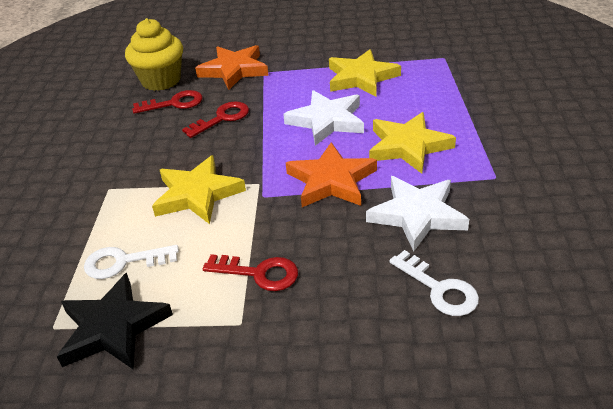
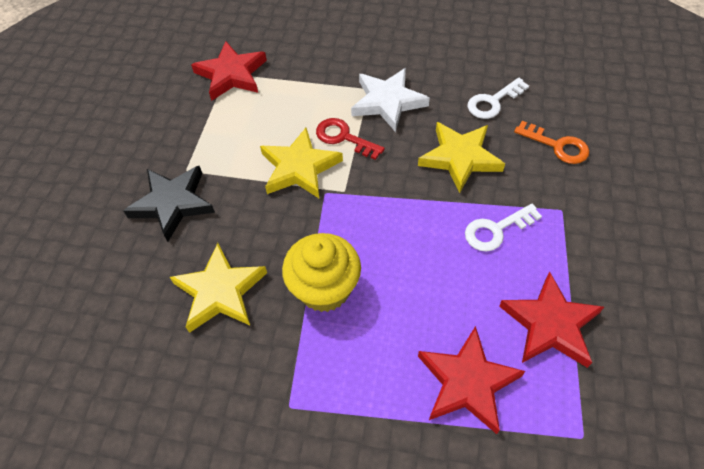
orange key: none = 0 -> [514,121,589,164] = 1
orange star: [195,45,269,90] [286,142,377,207] = 2 -> none = 0
red key: [132,90,202,114] [182,101,249,138] [203,254,298,291] = 3 -> [316,118,385,160] = 1
red star: none = 0 -> [191,41,267,101] [418,326,525,434] [499,272,604,368] = 3
white star: [283,90,364,146] [366,176,469,252] = 2 -> [351,68,430,132] = 1

